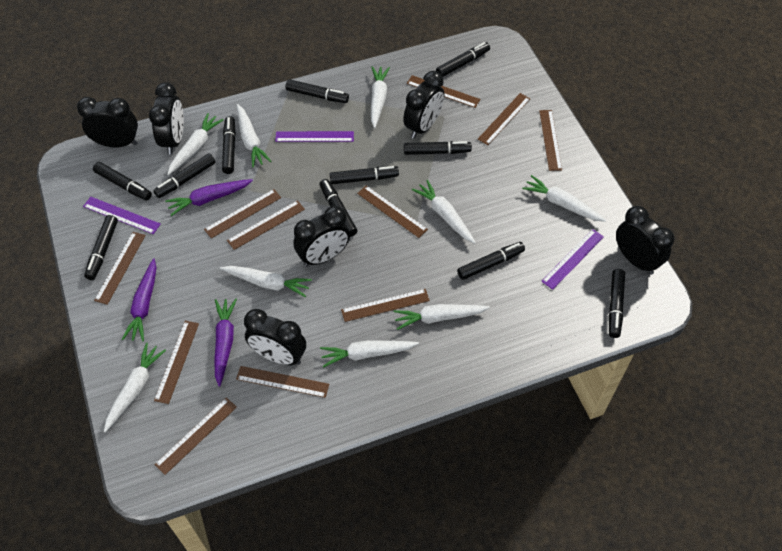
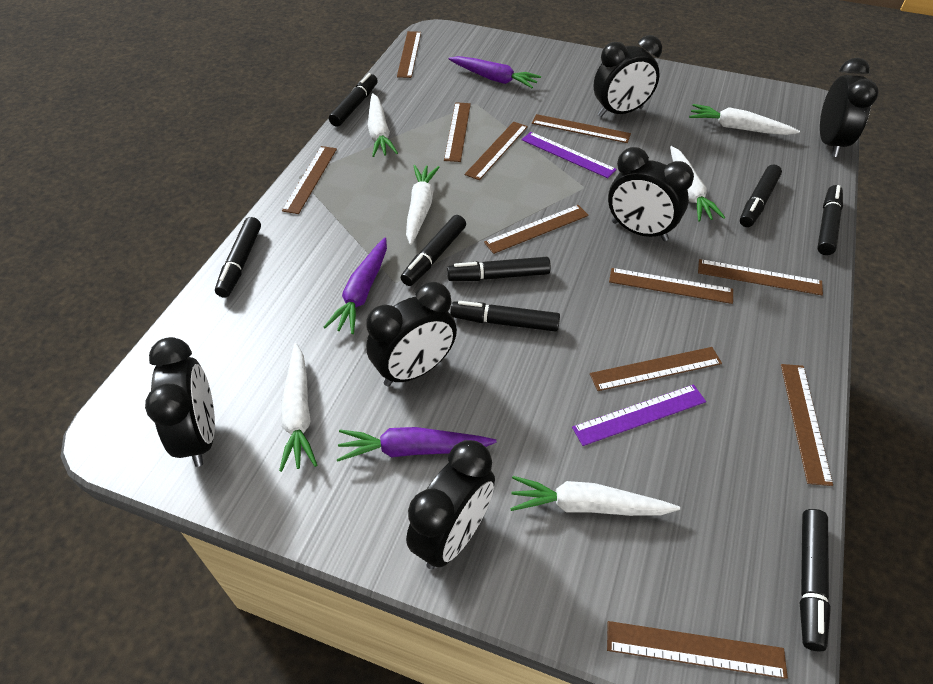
black marker: [84,215,118,280] [93,162,152,201] [153,153,216,198] [222,116,236,174] [286,79,349,103] [319,179,357,237] [330,166,399,184] [404,141,472,155] [436,42,490,77] [457,242,525,280] [609,269,625,338] = 11 -> [215,217,261,298] [329,73,378,127] [401,215,466,286] [447,257,551,281] [450,301,560,332] [740,164,782,227] [800,509,831,652] [817,185,843,255] = 8
purple ruler: [83,197,161,234] [275,131,354,142] [541,229,604,290] = 3 -> [521,132,617,178] [572,384,706,446] = 2
white carrot: [104,343,166,433] [167,113,224,175] [220,266,312,297] [237,104,271,168] [320,340,419,368] [371,66,390,128] [394,304,490,330] [412,180,476,244] [522,175,606,222] = 9 -> [279,343,317,472] [368,93,398,157] [406,165,440,245] [510,476,680,516] [670,146,725,222] [689,104,800,135] = 6

